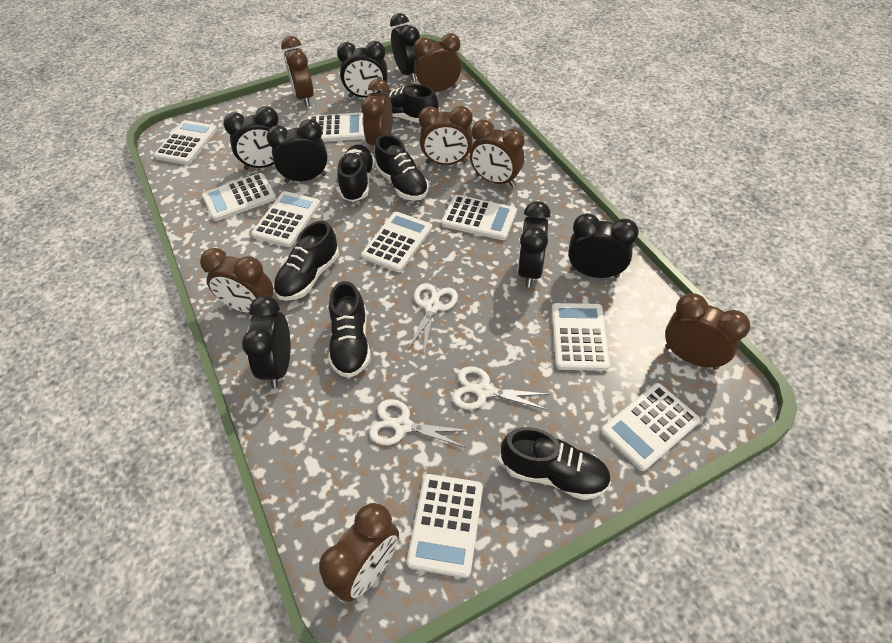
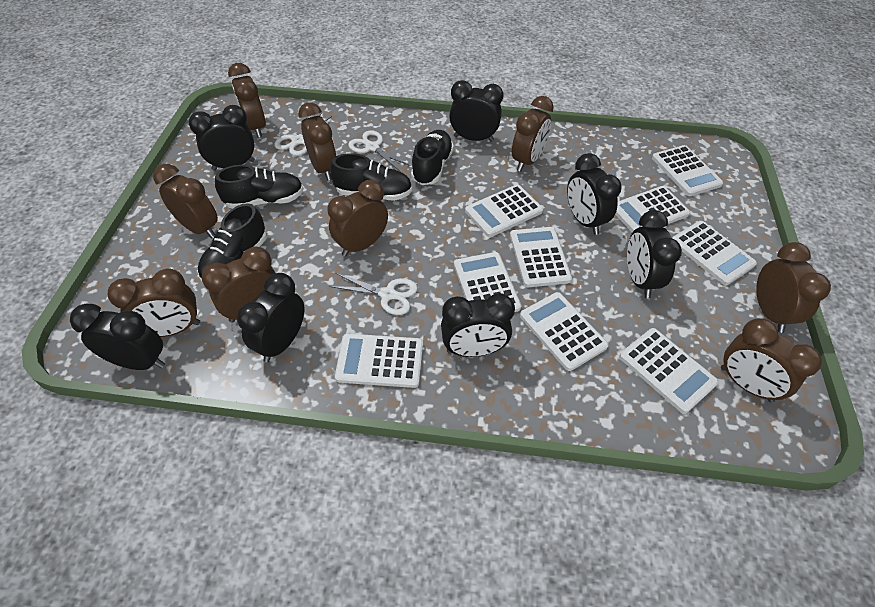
black shoe: [273,221,339,301] [328,281,371,378] [337,144,375,202] [375,134,429,201] [380,84,439,123] [501,427,611,500] = 6 -> [198,203,267,283] [215,165,304,209] [330,153,412,201] [411,130,454,185] = 4
brown clock: [200,248,274,314] [281,36,314,106] [319,503,399,602] [361,79,393,146] [413,33,462,92] [419,106,473,165] [470,120,525,187] [665,293,750,370] = 8 -> [108,269,200,337] [153,164,218,238] [202,246,275,323] [228,63,266,138] [298,102,337,181] [328,180,388,257] [512,96,554,172] [721,318,822,403] [756,242,831,333] = 9

